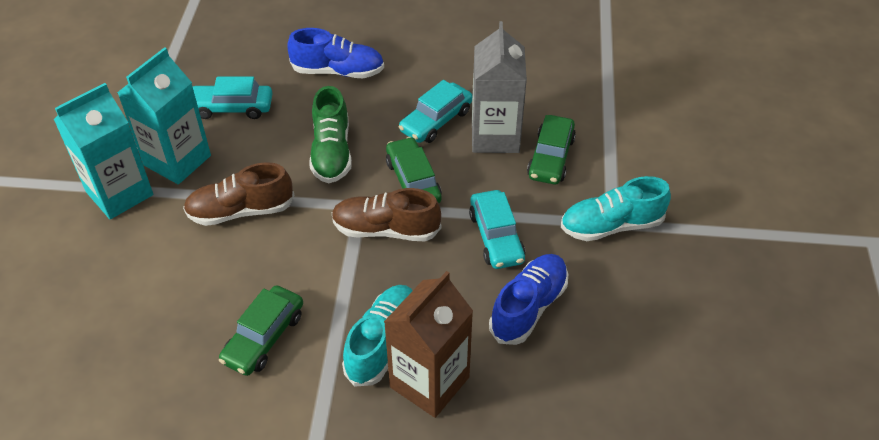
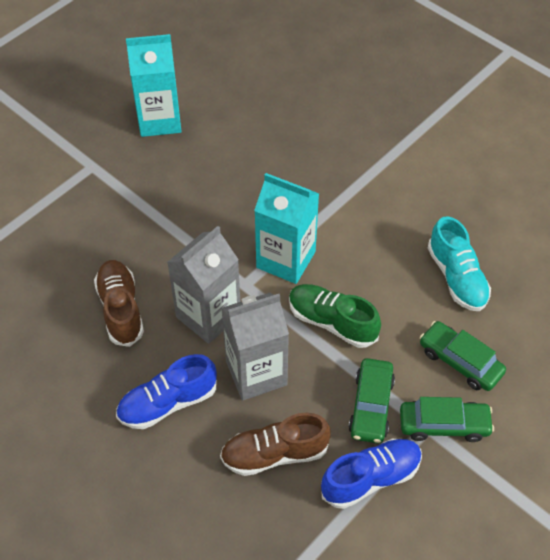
brown carton: [384,271,473,418] = 1 -> none = 0
grey carton: [472,21,527,153] = 1 -> [167,226,240,344] [221,293,289,400] = 2
turquoise car: [193,77,273,119] [398,80,472,143] [469,190,525,269] = 3 -> none = 0
turquoise shoe: [342,285,412,387] [560,176,671,241] = 2 -> [428,216,491,311] = 1

